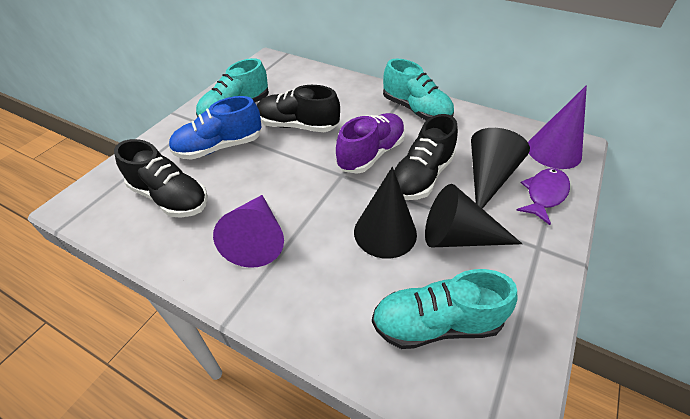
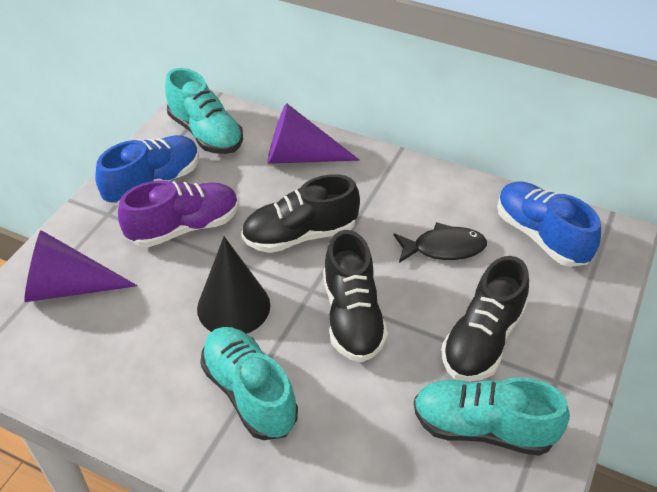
black cone: [354,167,417,259] [425,184,522,247] [471,128,530,209] = 3 -> [197,237,270,334] = 1
black fish: none = 0 -> [394,222,487,263] = 1
blue shoe: [169,96,261,160] = 1 -> [95,135,199,206] [497,181,601,267] = 2
purple fish: [516,168,570,225] = 1 -> none = 0

